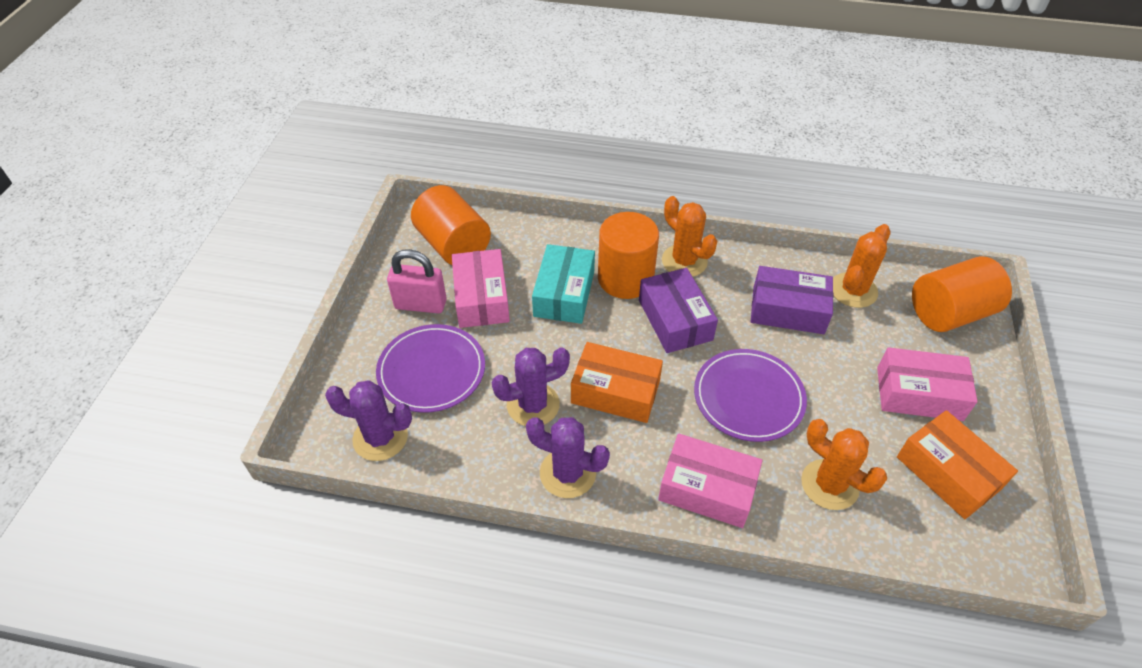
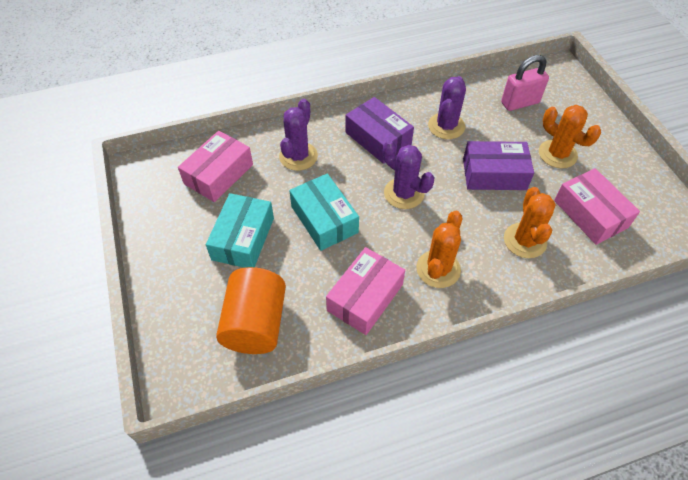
orange box: [571,342,663,423] [897,410,1018,519] = 2 -> none = 0
orange cylinder: [411,185,491,265] [598,212,659,299] [912,256,1012,332] = 3 -> [216,267,286,354] = 1
purple plate: [376,324,485,413] [694,349,807,442] = 2 -> none = 0
turquoise box: [532,244,595,324] = 1 -> [206,193,274,268] [289,174,359,251] = 2

